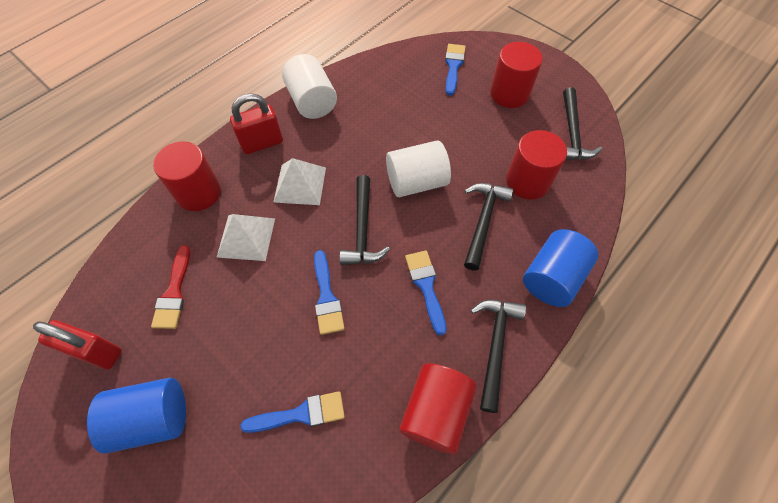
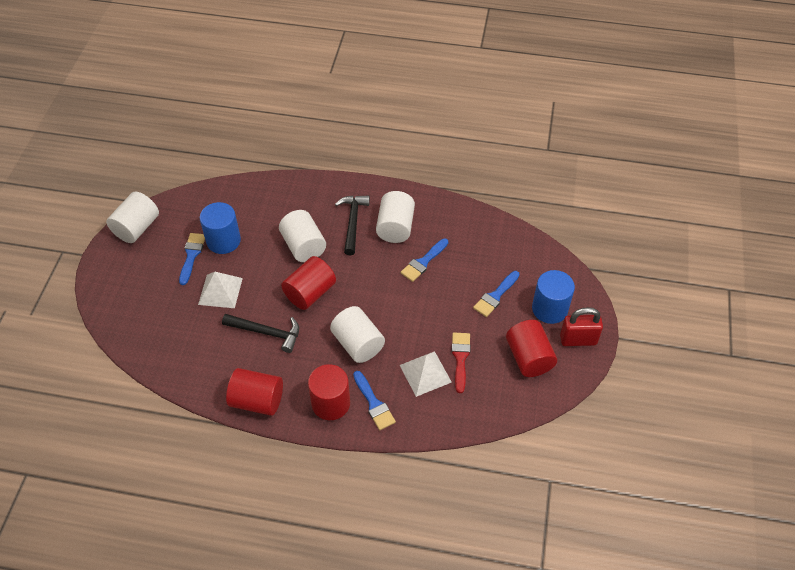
black hammer: [340,175,390,265] [464,183,514,270] [471,300,526,413] [563,87,602,160] = 4 -> [222,314,299,353] [335,196,370,255] = 2
red padlock: [33,320,122,369] [230,93,283,154] = 2 -> [560,307,603,346] = 1
white cylinder: [282,54,337,119] [386,140,451,197] = 2 -> [106,192,159,243] [279,210,326,262] [330,306,385,363] [376,191,415,243] = 4

